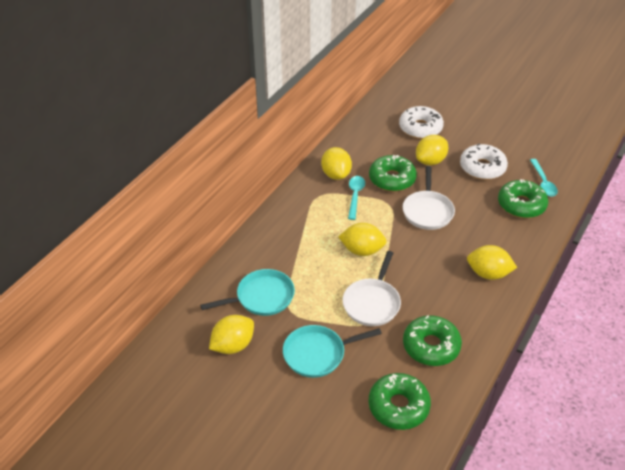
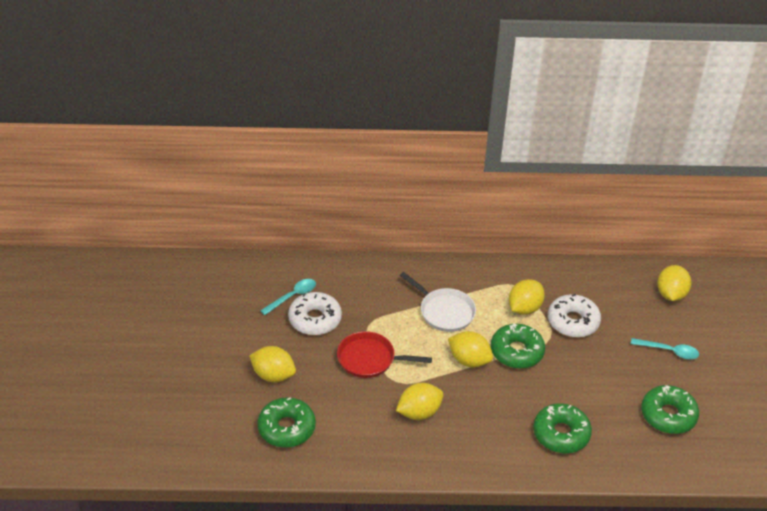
red pan: none = 0 -> [337,331,432,378] = 1
turquoise pan: [200,269,295,316] [283,325,382,378] = 2 -> none = 0
white pan: [342,251,401,326] [403,166,455,230] = 2 -> [400,272,476,332] = 1

